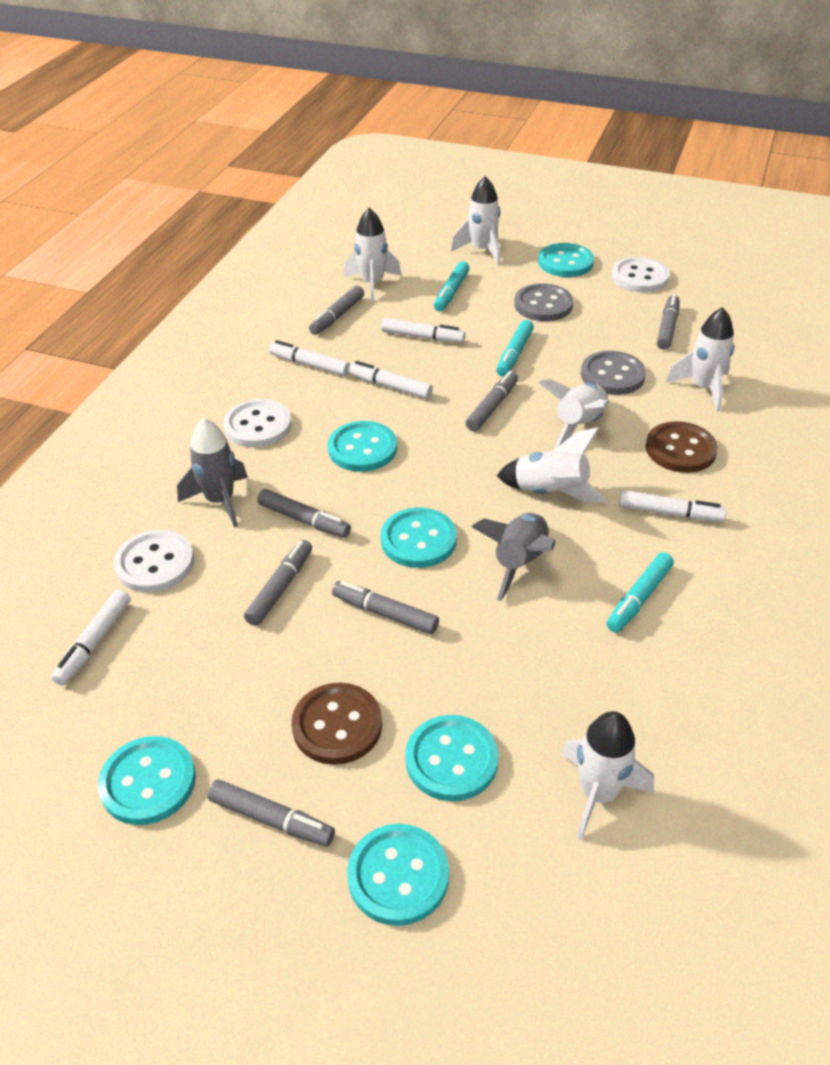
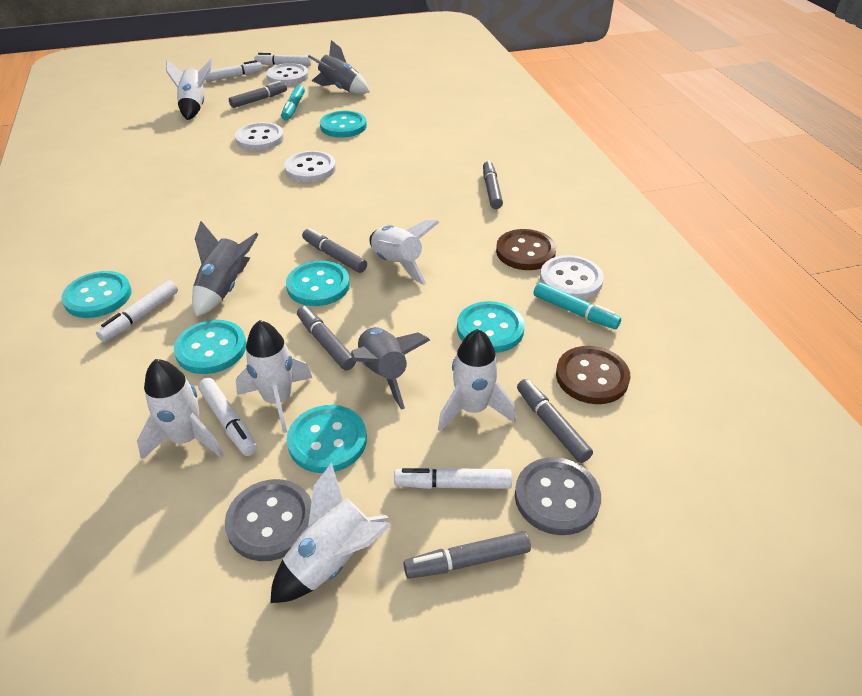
grey marker: [207,780,335,846] [244,540,312,626] [257,489,351,538] [309,286,364,335] [332,581,439,634] [466,371,518,431] [657,294,679,350] = 7 -> [229,81,287,108] [297,306,356,370] [302,228,367,273] [403,531,531,579] [483,160,503,209] [517,379,593,463] = 6
grey rocket: [177,418,248,528] [471,513,556,601] = 2 -> [192,221,259,317] [308,40,370,94] [351,327,430,410] = 3
turquoise marker: [434,261,469,311] [496,320,534,376] [606,552,674,633] = 3 -> [281,85,305,120] [533,282,621,329] = 2
white button: [114,530,194,593] [223,399,292,447] [612,257,670,293] = 3 -> [235,122,284,151] [266,63,309,85] [284,151,336,182] [540,255,604,300] = 4

